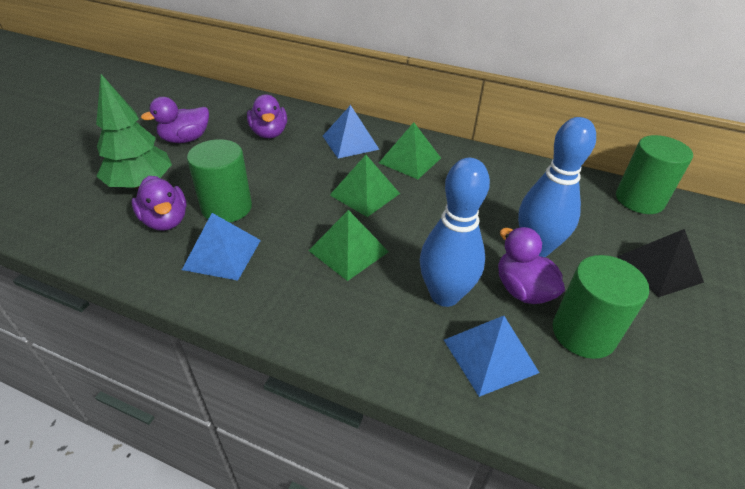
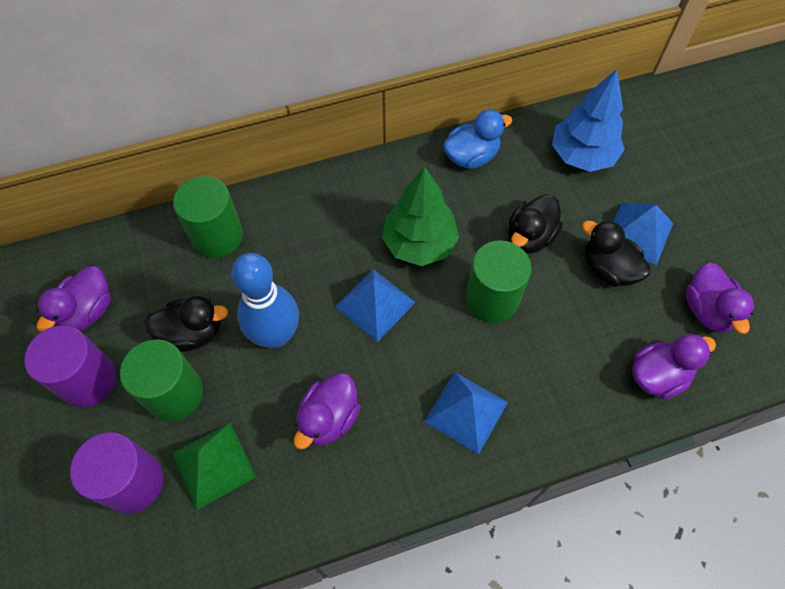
black duck: none = 0 -> [144,296,228,352] [508,194,563,254] [582,220,651,287] = 3
black pyramid: [617,229,704,297] = 1 -> none = 0
blue bowling pin: [420,158,490,307] [518,117,596,257] = 2 -> [232,253,299,348] = 1
blue duck: none = 0 -> [443,110,512,169] = 1
blue tree: none = 0 -> [552,69,625,172] = 1
green pyramid: [308,210,389,281] [330,155,400,217] [379,122,441,179] = 3 -> [172,423,256,510] = 1
purple cylinder: none = 0 -> [24,325,116,408] [70,432,163,514] = 2

